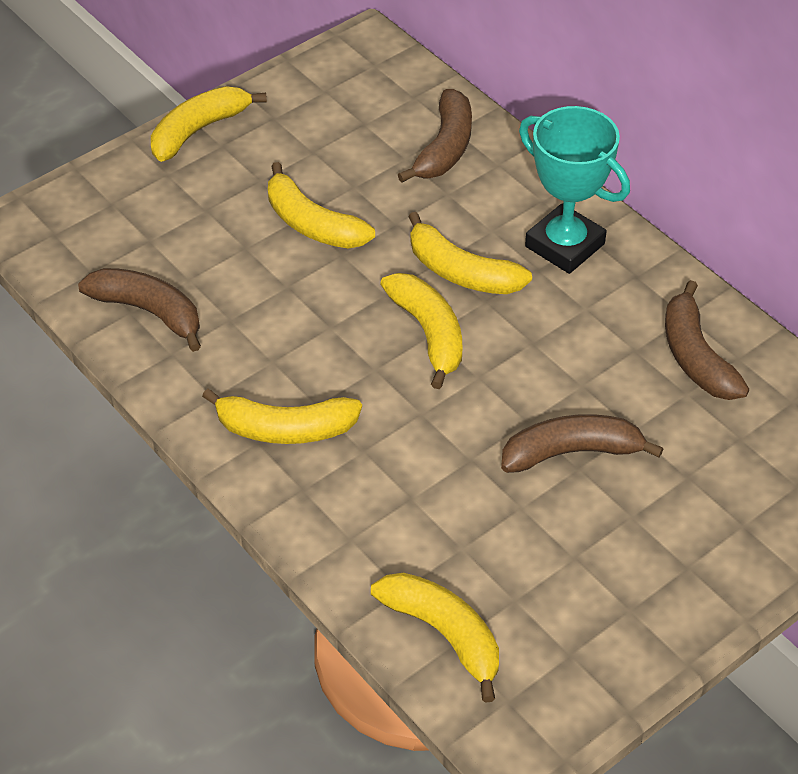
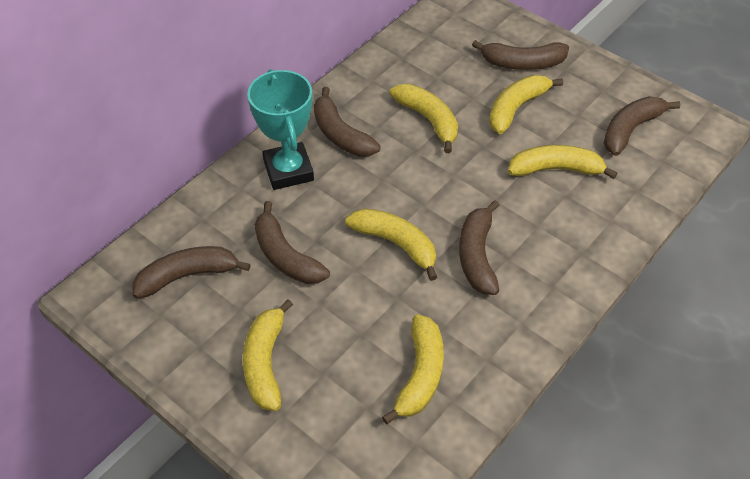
brown banana: [78,268,201,352] [398,89,472,182] [501,414,664,473] [665,280,749,400] = 4 -> [132,246,251,299] [255,201,330,284] [314,87,381,157] [459,200,500,295] [472,40,569,70] [604,96,680,156] = 6

